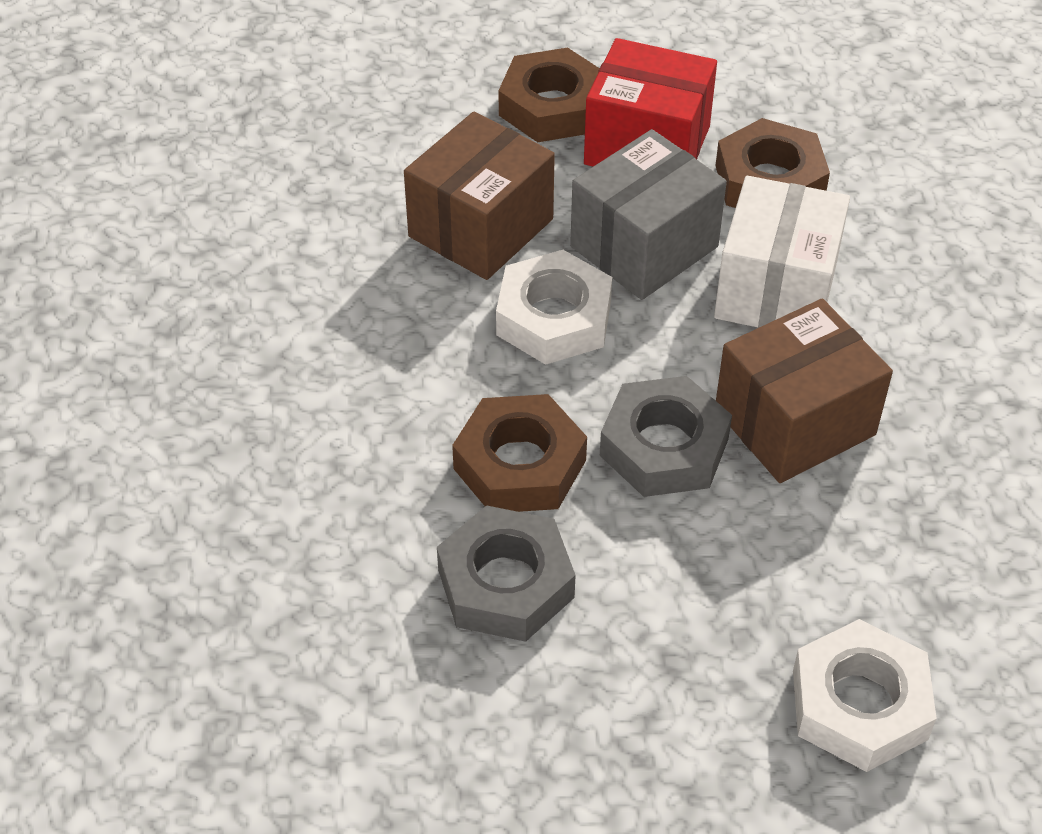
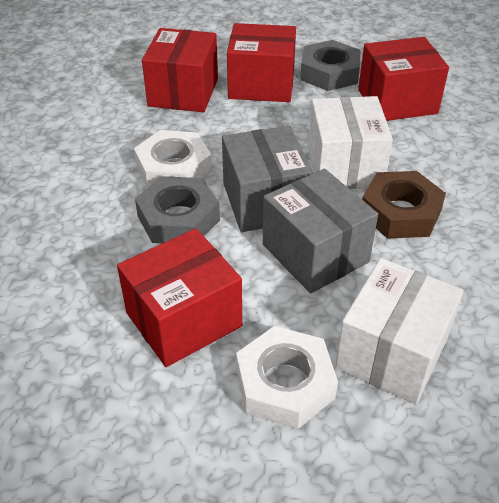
brown box: [404,111,555,280] [716,299,893,483] = 2 -> none = 0
brown nut: [452,394,587,512] [498,47,600,142] [715,118,830,208] = 3 -> [362,171,446,239] = 1
grey box: [570,129,727,300] = 1 -> [222,126,313,232] [263,168,378,293] = 2
red box: [584,38,717,167] = 1 -> [117,228,242,367] [142,28,218,112] [227,23,296,102] [358,37,449,121] = 4
white box: [714,176,850,328] = 1 -> [308,96,393,189] [335,258,464,404] = 2

